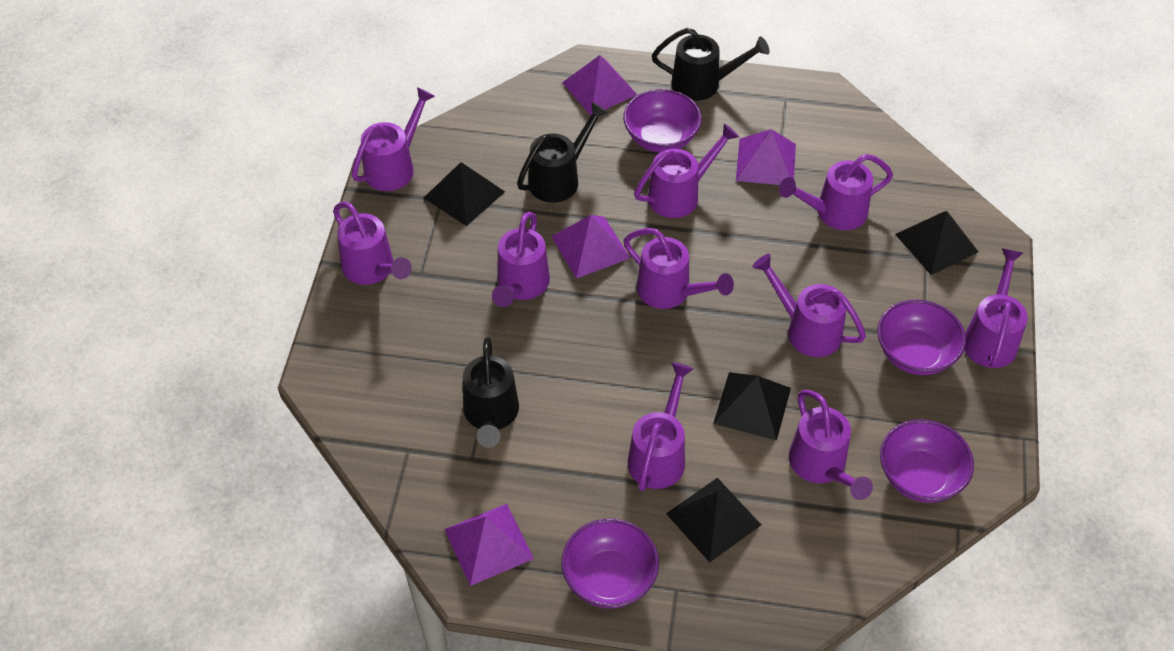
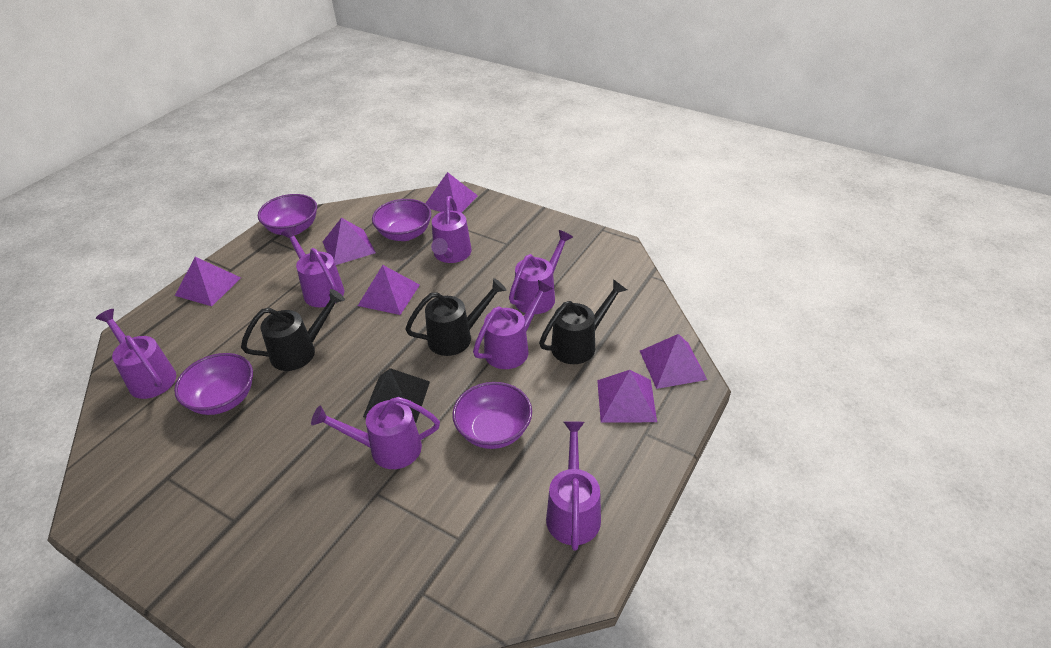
black pyramid: [424,162,505,226] [666,478,761,562] [713,372,791,440] [895,211,978,275] = 4 -> [363,368,430,423] = 1
purple pyramid: [444,504,534,586] [551,215,630,279] [562,55,637,115] [736,129,796,185] = 4 -> [175,257,241,306] [323,218,376,265] [358,265,420,315] [425,172,478,213] [597,370,657,423] [640,334,707,389] = 6
purple watering can: [333,202,412,285] [352,87,435,191] [492,212,550,307] [624,228,734,309] [628,362,694,491] [634,123,739,218] [752,254,866,357] [779,154,893,230] [789,390,873,500] [965,248,1028,368] = 10 -> [96,309,176,399] [281,227,345,307] [311,397,440,469] [431,196,472,263] [473,280,553,369] [509,230,573,314] [546,421,601,551] = 7

